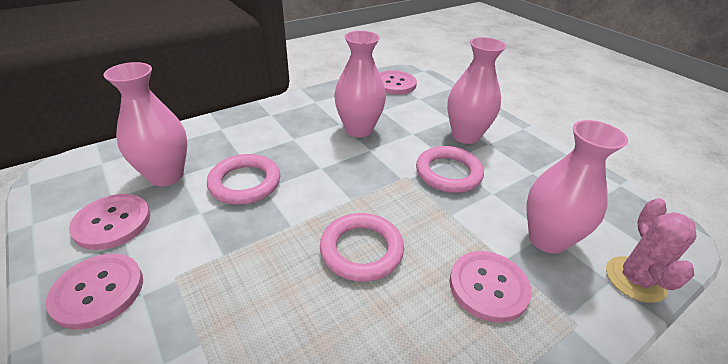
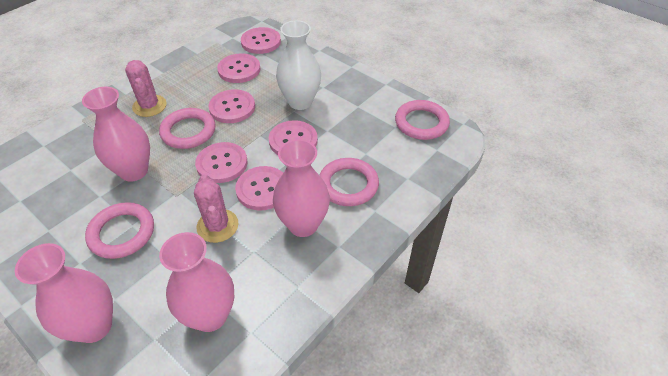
pink button: [46,254,143,329] [69,194,151,250] [379,70,417,95] [449,251,532,323] = 4 -> [195,142,248,183] [208,89,255,123] [217,53,260,83] [235,166,283,211] [241,27,281,54] [269,120,318,155] = 6
pink cactus: [606,198,697,303] = 1 -> [125,60,167,117] [194,175,238,243] = 2
pink ring: [207,154,280,204] [320,213,404,282] [416,146,484,193] = 3 -> [85,202,154,259] [159,108,215,149] [320,158,379,206] [395,100,450,140] = 4
white vase: none = 0 -> [276,20,321,110] = 1

